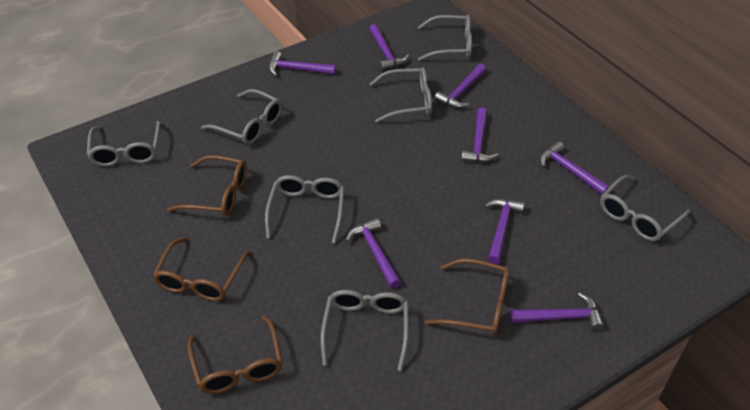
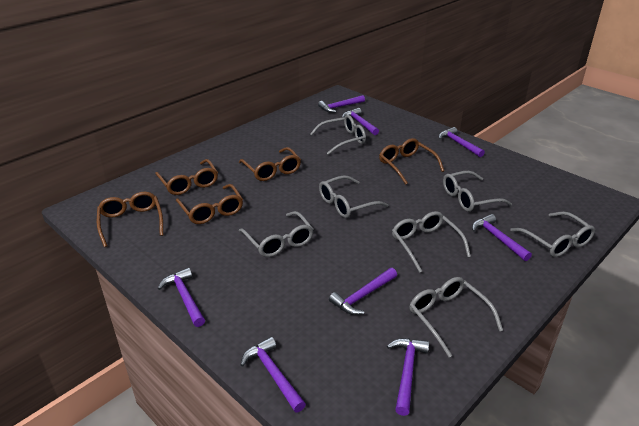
brown glasses: [152,237,250,301] [167,155,247,217] [187,316,283,394] [425,258,510,335] = 4 -> [97,192,163,247] [155,159,218,195] [176,184,243,224] [239,147,301,181] [379,138,444,185] = 5

